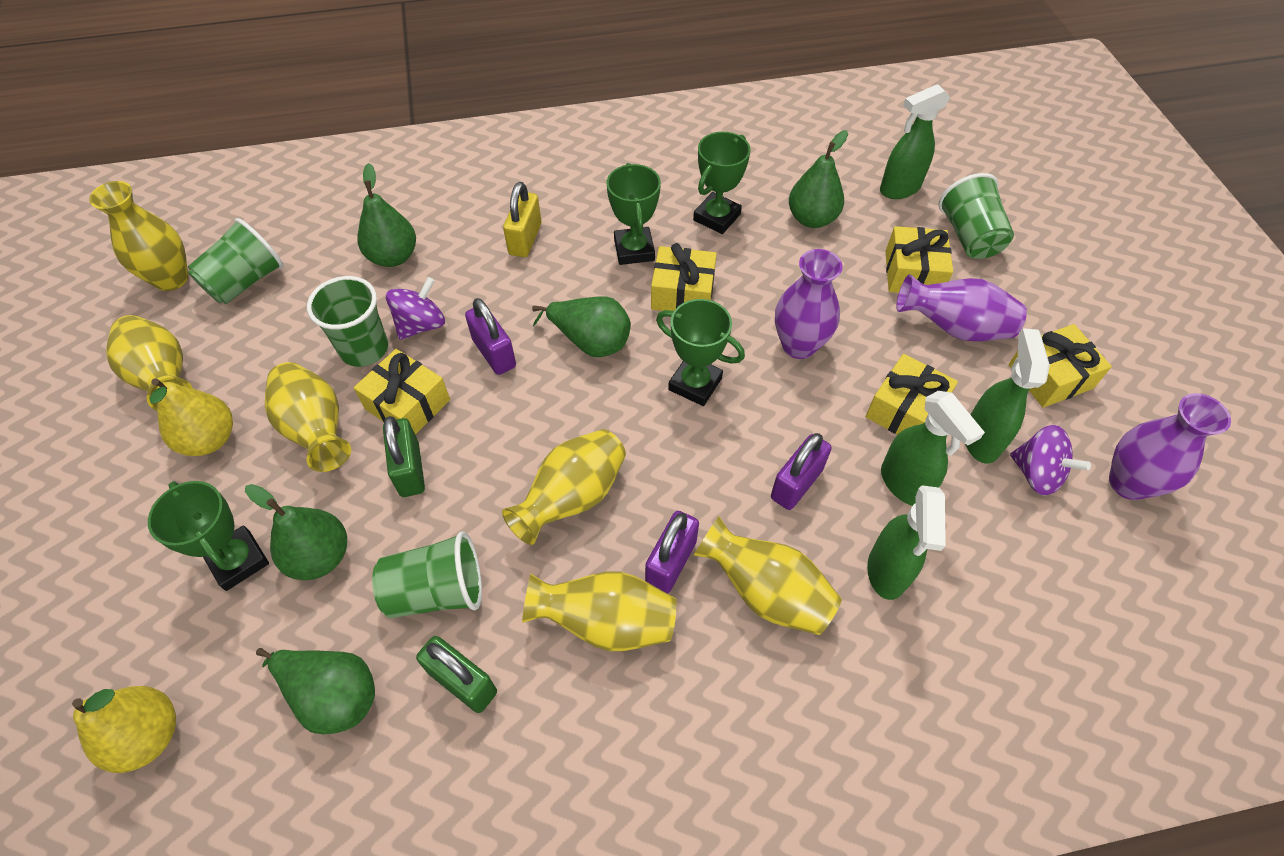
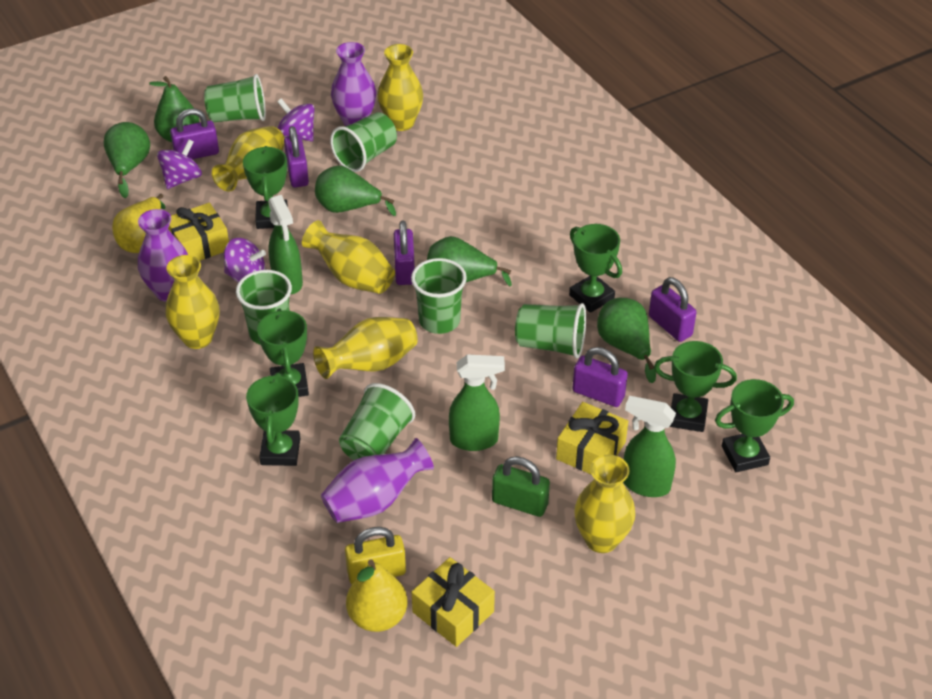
green cup: [188,218,283,304] [307,276,388,367] [372,531,482,618] [939,173,1014,259] = 4 -> [204,74,266,122] [236,270,292,345] [330,112,397,172] [339,383,415,460] [411,258,467,334] [515,303,586,358] = 6
green padlock: [383,416,425,497] [416,636,497,713] = 2 -> [492,456,550,517] = 1
green spray bottle: [867,485,946,600] [880,84,950,199] [881,391,985,506] [965,328,1050,464] = 4 -> [268,195,303,294] [449,354,505,451] [623,396,676,497] = 3
green trophy: [148,481,269,591] [607,163,661,265] [656,299,745,406] [693,132,750,234] = 4 -> [243,146,288,229] [246,373,300,466] [257,308,309,397] [569,224,622,313] [654,341,737,432] [715,379,794,472] = 6
purple padlock: [465,298,516,375] [645,511,699,593] [771,433,832,510] = 3 -> [170,109,219,159] [284,126,309,187] [394,220,415,285] [572,347,628,407] [649,277,697,342] = 5
purple spinning top: [386,277,445,340] [1010,425,1091,496] = 2 -> [157,139,202,189] [224,238,266,283] [277,98,315,142] = 3
yellow gift: [354,349,450,435] [651,243,717,311] [866,354,958,435] [885,226,953,293] [1009,324,1112,408] = 5 -> [168,203,229,261] [412,557,495,647] [556,402,628,475] = 3

